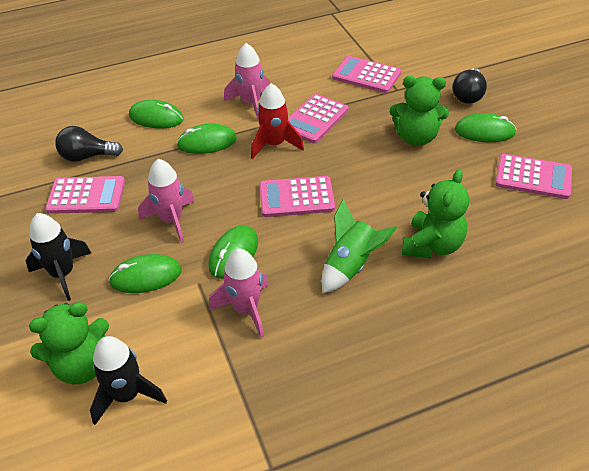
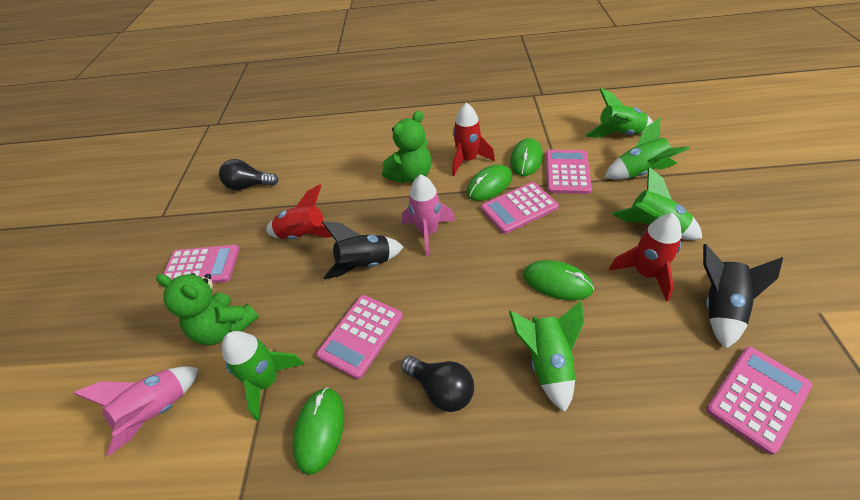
green mouse: [108,254,182,293] [129,100,184,128] [177,124,237,154] [208,225,258,279] [455,113,517,142] = 5 -> [292,388,344,475] [466,164,512,201] [510,138,543,176] [523,260,594,300] = 4
green rocket: [321,199,397,293] = 1 -> [222,331,304,420] [509,300,584,413] [585,88,653,138] [605,117,689,180] [612,167,702,240] = 5
green teddy bear: [29,302,109,385] [390,76,449,146] [402,169,469,258] = 3 -> [156,273,259,345] [382,111,431,183] = 2
pink rocket: [138,159,195,244] [209,249,269,338] [224,43,270,120] = 3 -> [73,366,199,456] [402,174,455,256] = 2
red rocket: [251,83,304,159] = 1 -> [266,184,332,239] [452,102,495,176] [609,213,682,302] = 3

